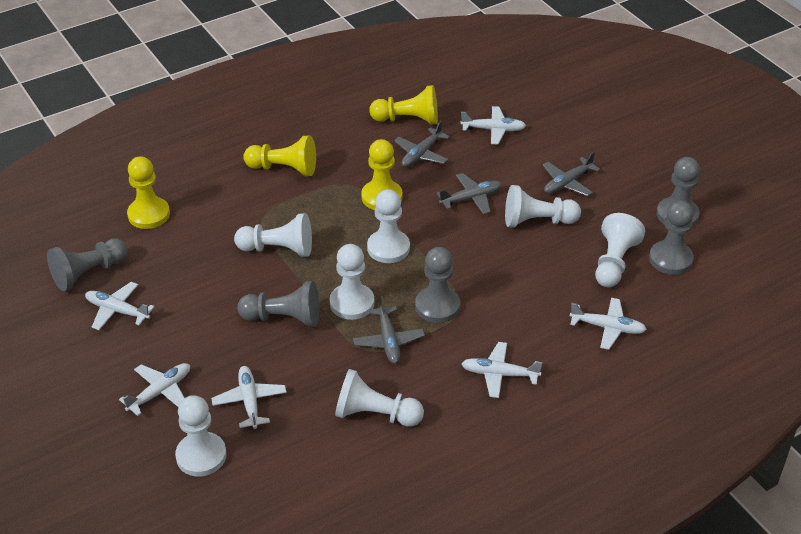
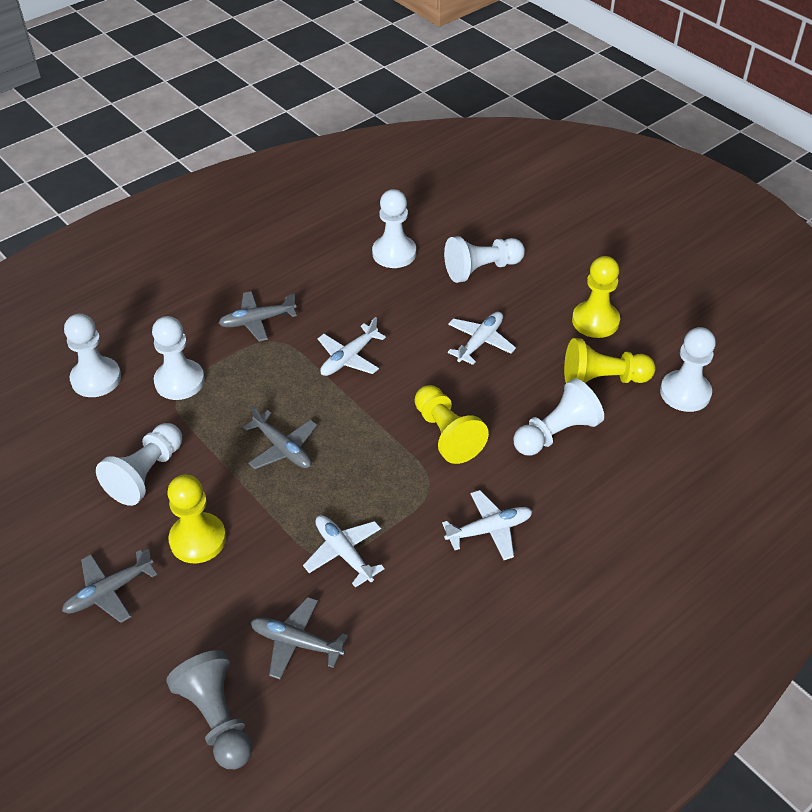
grey pawn: [47,238,128,291] [237,281,319,327] [415,247,460,323] [649,200,694,275] [657,157,700,227] = 5 -> [166,650,252,769] = 1
white plane: [85,282,155,330] [119,363,190,416] [211,366,287,429] [461,106,526,145] [461,342,542,398] [570,298,647,350] = 6 -> [303,515,385,588] [318,317,386,376] [442,490,532,560] [448,312,516,365] = 4

